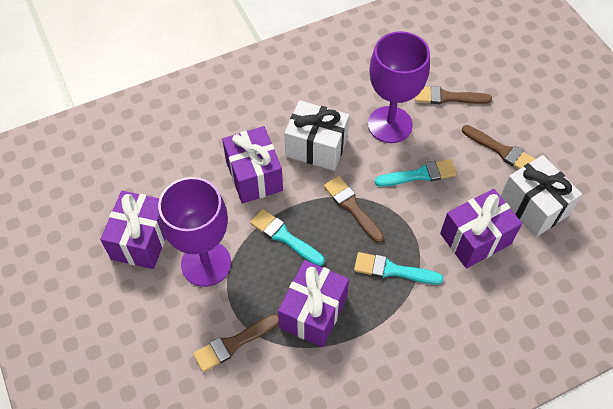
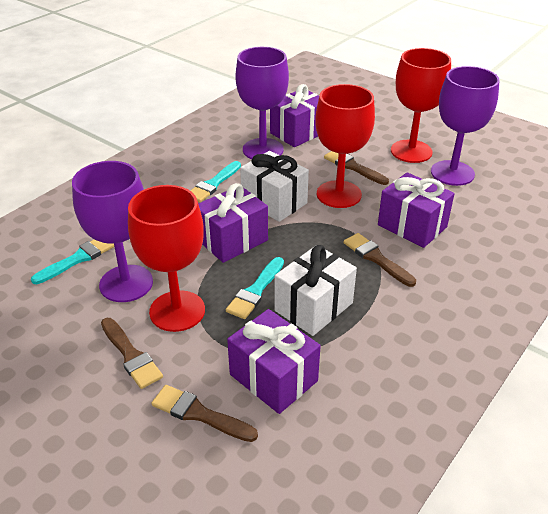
purple goblet: [158,177,231,287] [368,31,430,143] = 2 -> [72,161,153,302] [235,47,289,159] [431,66,500,186] = 3
red goblet: none = 0 -> [128,185,205,332] [315,84,375,208] [391,48,451,163] = 3

